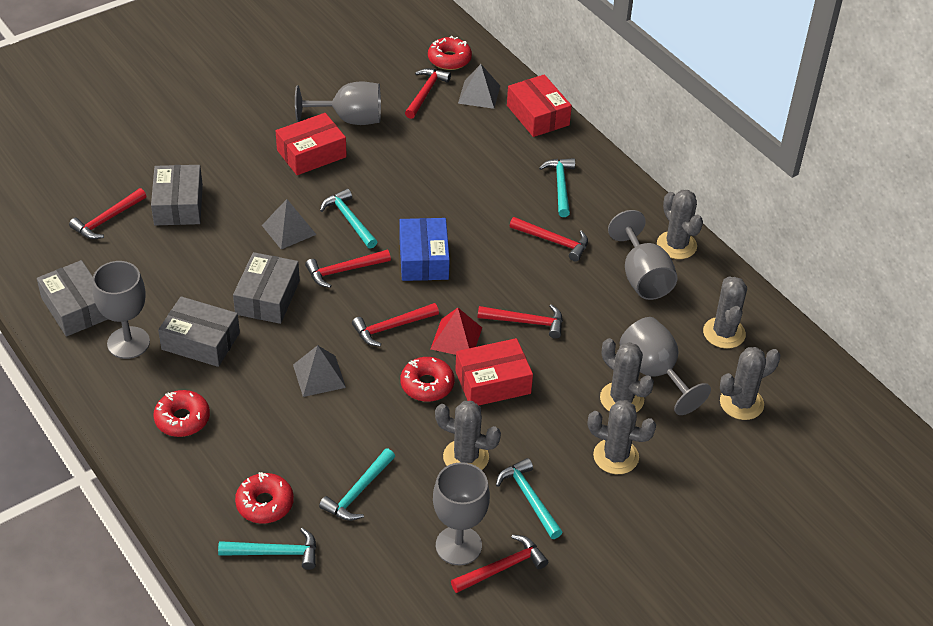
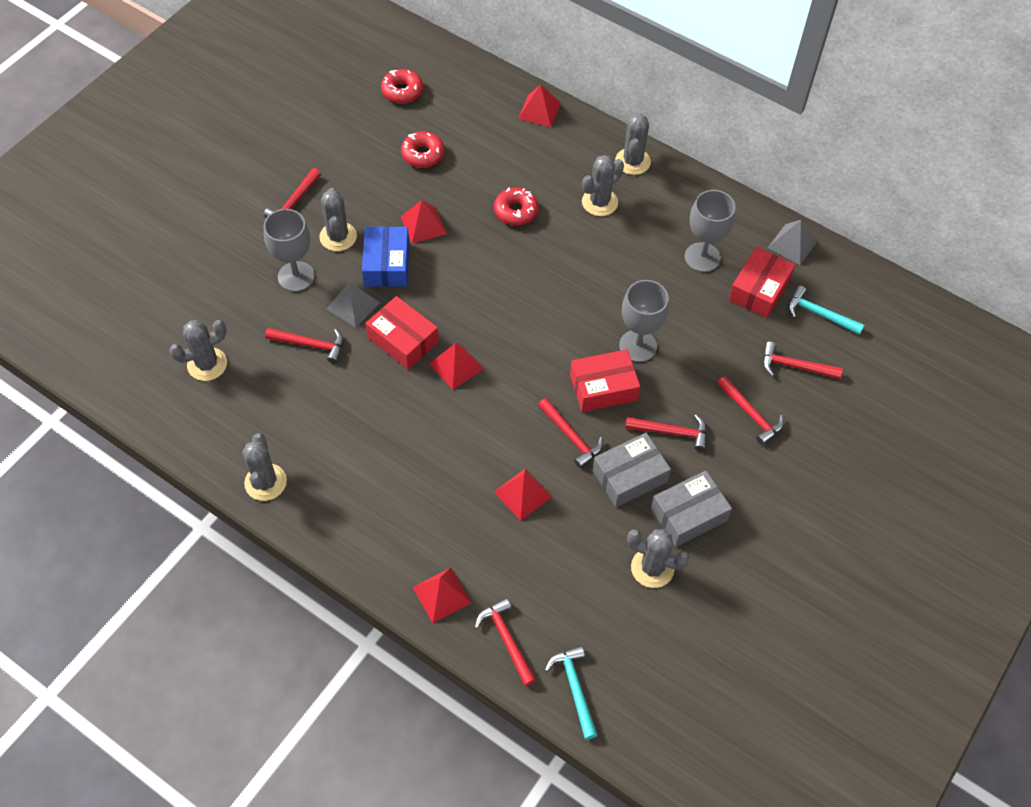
grey box: [37,260,108,337] [151,165,203,225] [158,296,240,367] [233,252,300,324] = 4 -> [592,433,671,507] [651,471,732,547] = 2
grey goblet: [92,261,150,359] [295,82,381,125] [433,462,490,565] [608,210,678,300] [620,317,711,415] = 5 -> [264,209,315,292] [619,280,669,362] [685,190,736,272] = 3
grey pyramid: [262,199,317,249] [293,345,346,397] [458,64,500,109] = 3 -> [327,282,380,328] [768,220,817,265] = 2
red donut: [153,390,210,437] [235,472,294,523] [401,357,454,402] [428,36,472,70] = 4 -> [381,69,423,103] [401,131,445,168] [494,187,539,226] = 3
red pyramid: [431,308,482,355] = 1 -> [400,200,447,244] [413,568,471,623] [429,343,484,389] [494,468,552,521] [518,85,561,127] = 5
turquoise hammer: [218,528,316,570] [319,448,395,521] [320,189,377,249] [496,458,562,539] [539,158,575,217] = 5 -> [545,645,598,740] [788,286,864,335] = 2

